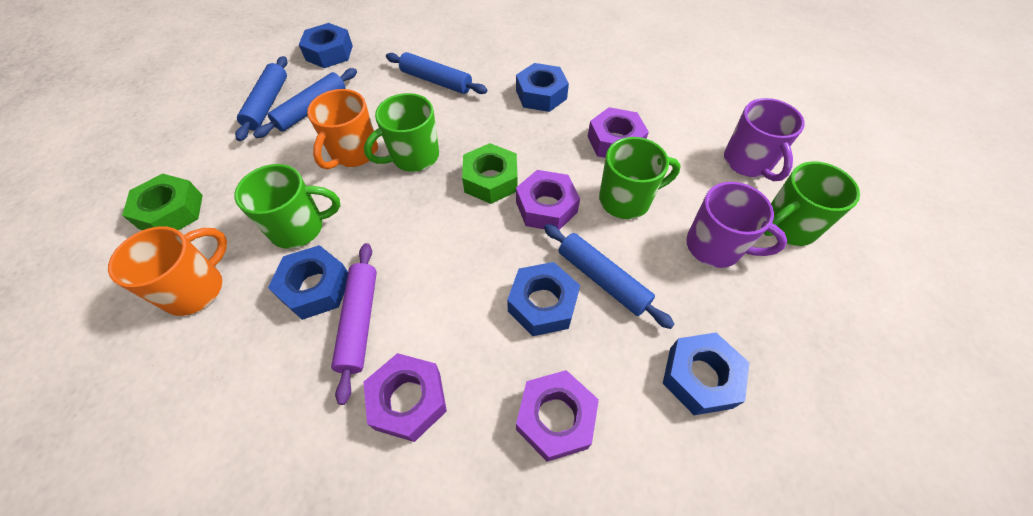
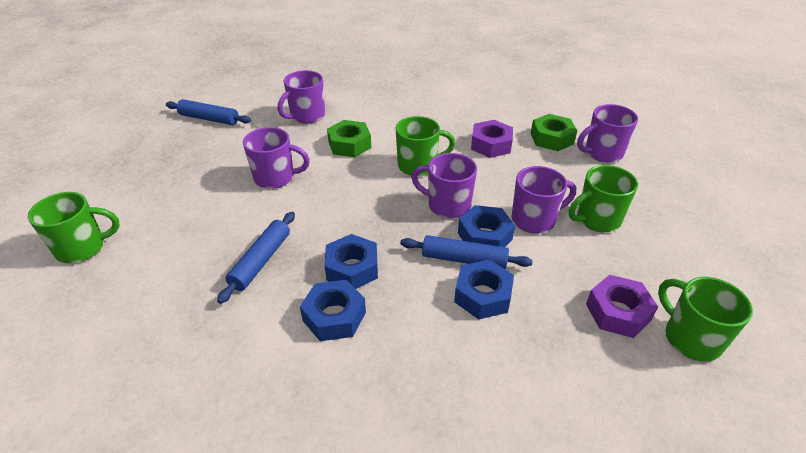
blue nut: [268,245,348,320] [299,23,353,68] [507,262,580,336] [516,63,569,112] [663,333,750,415] = 5 -> [300,280,366,341] [324,234,378,289] [454,260,514,320] [458,205,515,247] = 4
blue rolling pin: [235,56,287,141] [253,68,357,138] [386,52,487,94] [544,224,675,329] = 4 -> [166,99,251,125] [217,212,295,304] [400,235,533,269] = 3
orange mug: [108,226,227,316] [307,89,378,169] = 2 -> none = 0
purple mug: [686,182,787,268] [724,98,805,182] = 2 -> [243,127,310,189] [278,70,325,124] [412,153,477,219] [511,166,576,234] [577,104,638,163] = 5
purple nut: [364,353,447,442] [516,170,580,230] [516,370,599,462] [588,107,649,158] = 4 -> [471,120,513,158] [586,275,658,338] = 2
purple rolling pin: [331,243,377,405] = 1 -> none = 0

